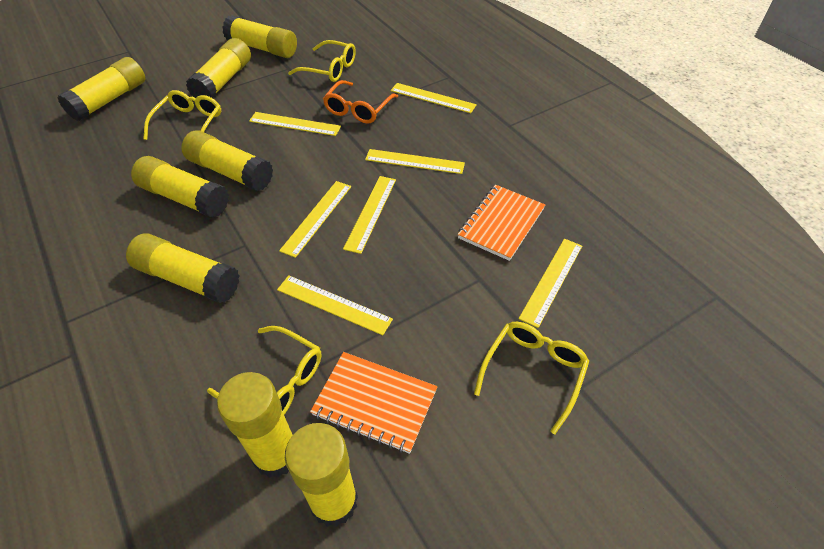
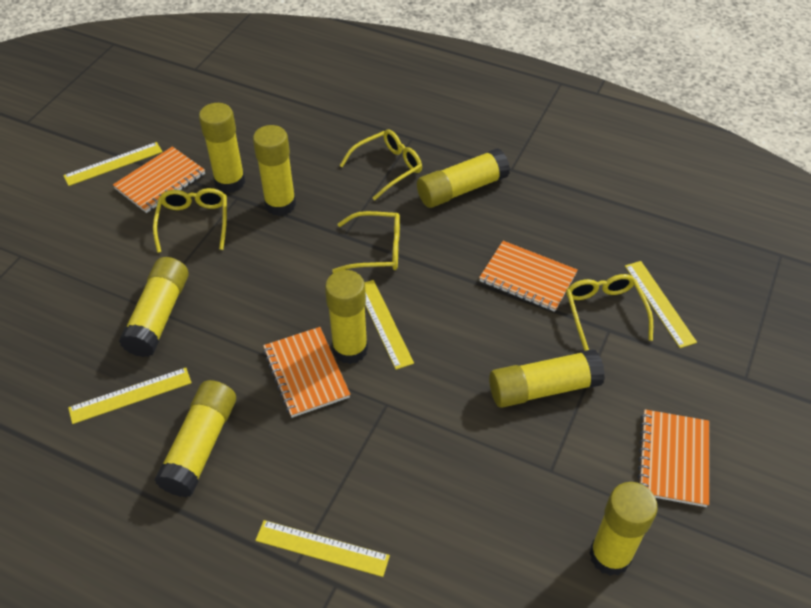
orange glasses: [323,80,398,124] = 1 -> none = 0
orange notebook: [310,352,437,454] [458,185,545,261] = 2 -> [113,146,205,213] [263,327,350,418] [479,241,578,312] [637,409,709,507] = 4
yellow ruler: [249,112,341,136] [277,275,393,335] [279,181,351,258] [343,176,396,254] [365,149,465,174] [391,83,477,113] [519,239,582,328] = 7 -> [63,142,163,186] [68,368,192,424] [255,520,390,577] [365,280,414,370] [625,261,697,348] = 5

